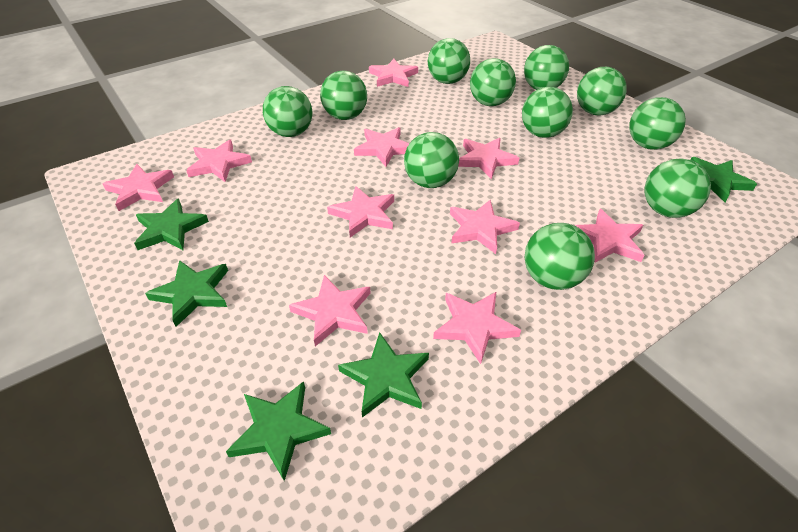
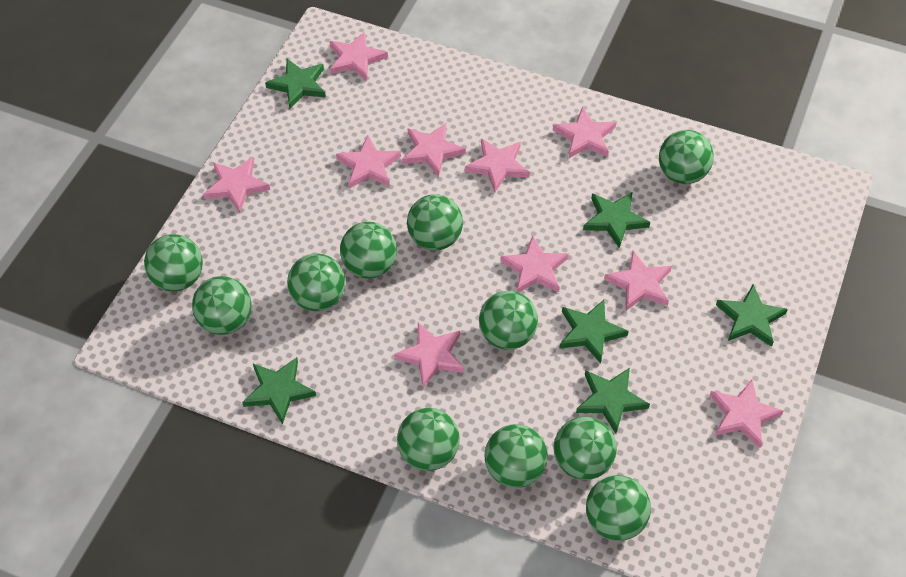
green star: [134,198,209,250] [145,260,228,327] [226,381,331,481] [338,332,429,418] [690,157,757,202] = 5 -> [242,357,316,424] [265,59,326,109] [559,300,629,364] [576,368,650,434] [583,192,650,248] [716,284,788,347] = 6

